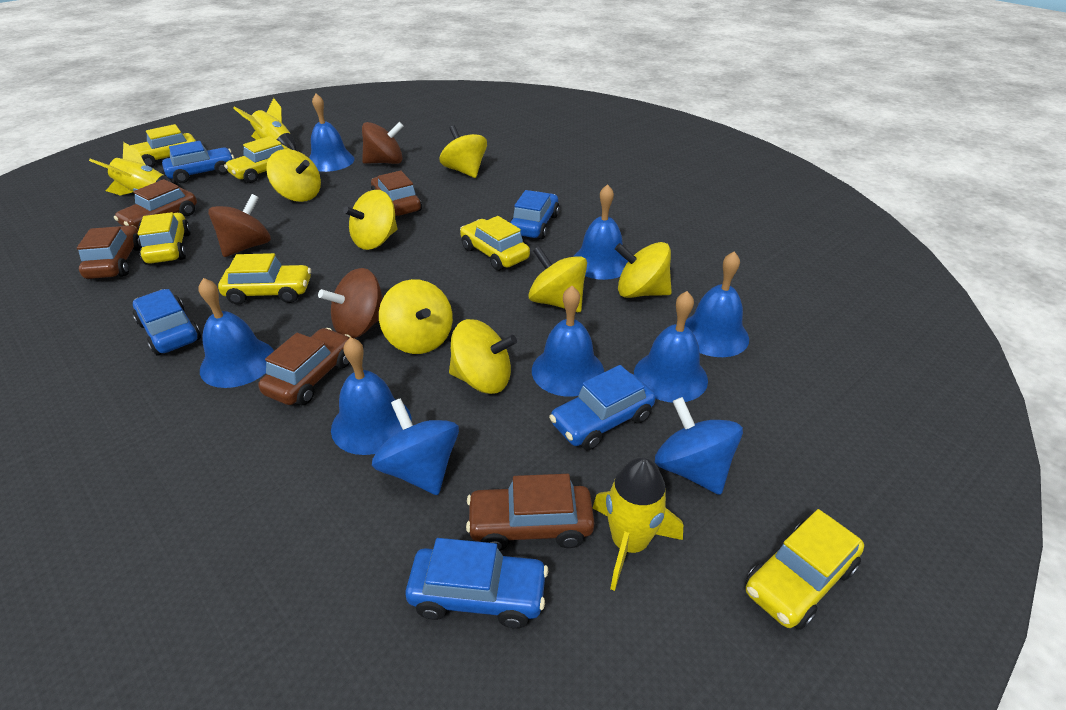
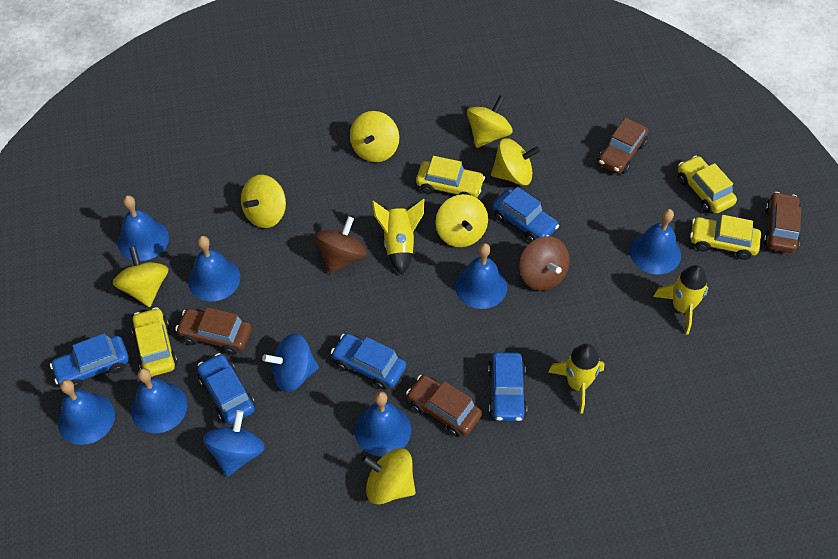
brown car: [77,226,142,279] [114,179,197,230] [258,328,351,405] [371,171,422,216] [466,474,595,551] = 5 -> [175,307,252,355] [406,375,482,437] [597,118,649,174] [763,192,801,253] = 4
brown spinning top: [208,194,271,257] [318,268,383,338] [362,122,403,164] = 3 -> [315,216,367,274] [519,236,570,291] = 2
yellow car: [130,124,196,167] [138,212,191,265] [218,253,311,305] [224,136,291,183] [460,216,530,271] [745,509,864,630] = 6 -> [131,307,178,377] [416,156,485,198] [678,156,737,213] [690,215,761,260] = 4

